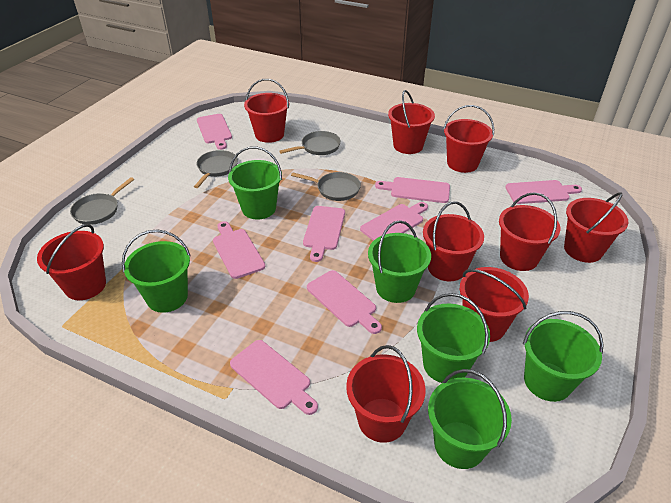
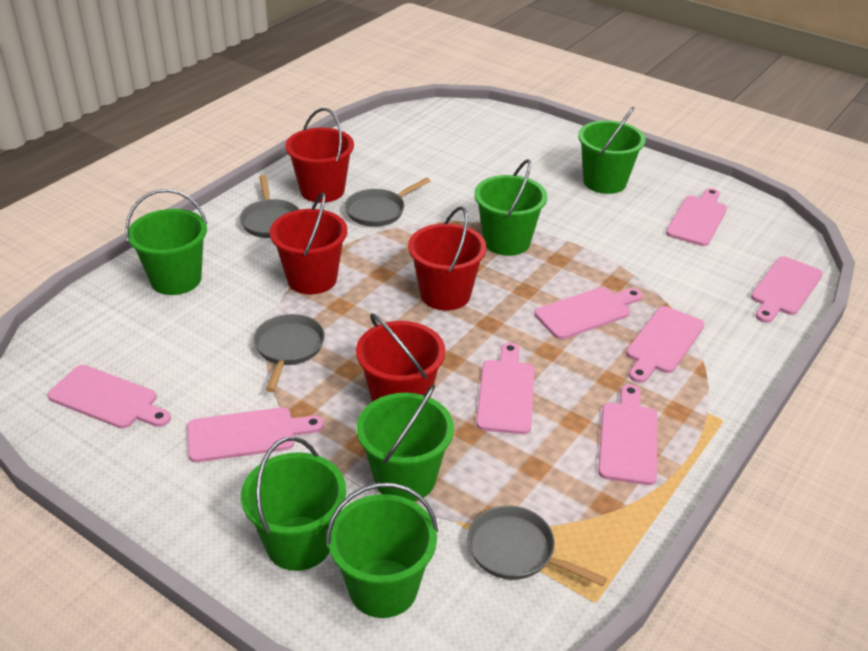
red bucket: [37,224,106,300] [244,79,290,143] [346,345,426,443] [388,90,435,154] [423,201,484,281] [443,105,494,173] [460,267,529,342] [499,192,560,271] [564,192,628,263] = 9 -> [270,192,347,294] [285,108,354,203] [356,313,445,402] [408,206,486,311] = 4

